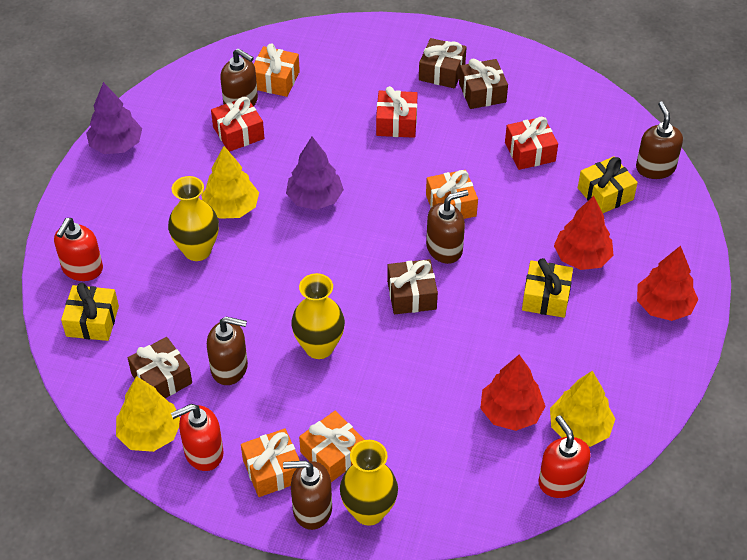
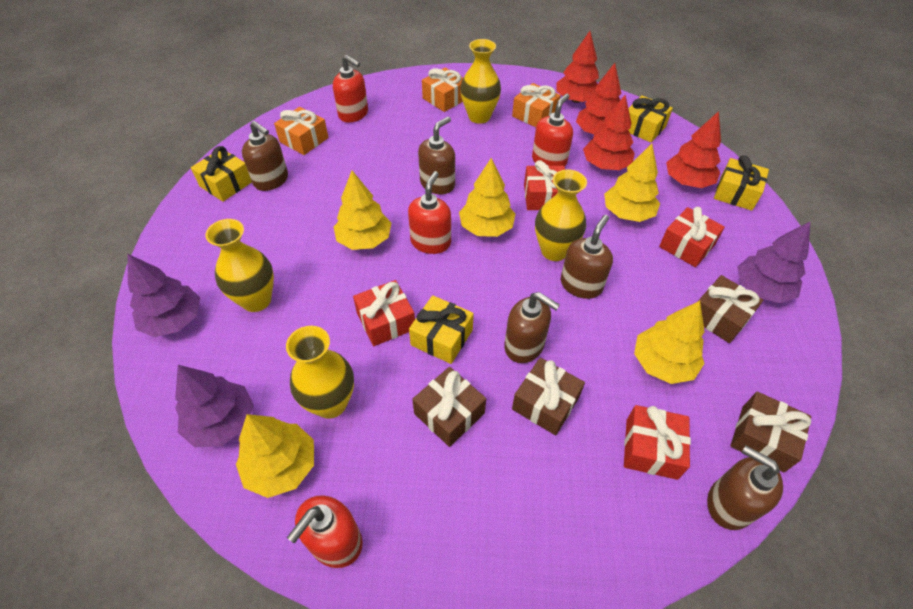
orange gift: [241,428,300,497] [254,43,300,97] [299,411,365,482] [426,170,478,219] = 4 -> [274,107,329,155] [422,68,463,112] [512,83,561,127] = 3
purple tree: [86,82,142,154] [286,137,344,210] = 2 -> [128,254,200,337] [175,365,254,448] [737,222,810,303] = 3
red gift: [211,97,264,152] [376,86,418,138] [505,117,558,170] = 3 -> [353,280,415,346] [524,160,565,210] [624,405,691,480] [659,207,725,267] = 4
red soap dispenser: [54,218,103,281] [171,404,224,471] [538,415,591,498] = 3 -> [287,495,363,568] [333,55,368,123] [408,171,451,254] [532,94,573,166] = 4
red tree: [480,355,545,431] [554,196,614,270] [637,246,698,321] = 3 -> [556,31,599,103] [576,63,621,134] [583,95,635,170] [666,111,721,188] = 4
yellow gift: [61,283,119,341] [522,258,573,318] [578,156,638,213] = 3 -> [191,146,252,202] [409,295,474,364] [628,95,673,142] [714,155,769,211] = 4
yellow tree: [116,376,180,452] [201,146,259,219] [550,371,615,447] = 3 -> [236,414,314,498] [334,171,391,250] [459,158,515,237] [604,144,660,222] [634,301,705,384] = 5
yellow vase: [168,176,219,261] [291,273,345,359] [340,440,398,526] = 3 -> [205,219,274,312] [286,326,354,419] [460,39,501,124] [535,169,587,261] = 4

